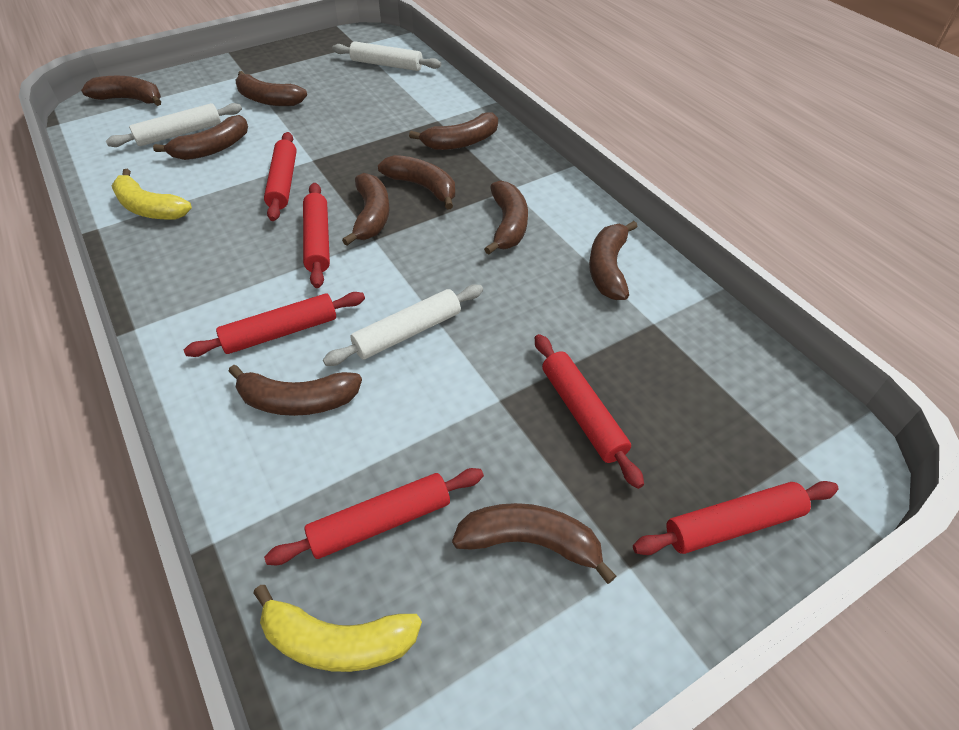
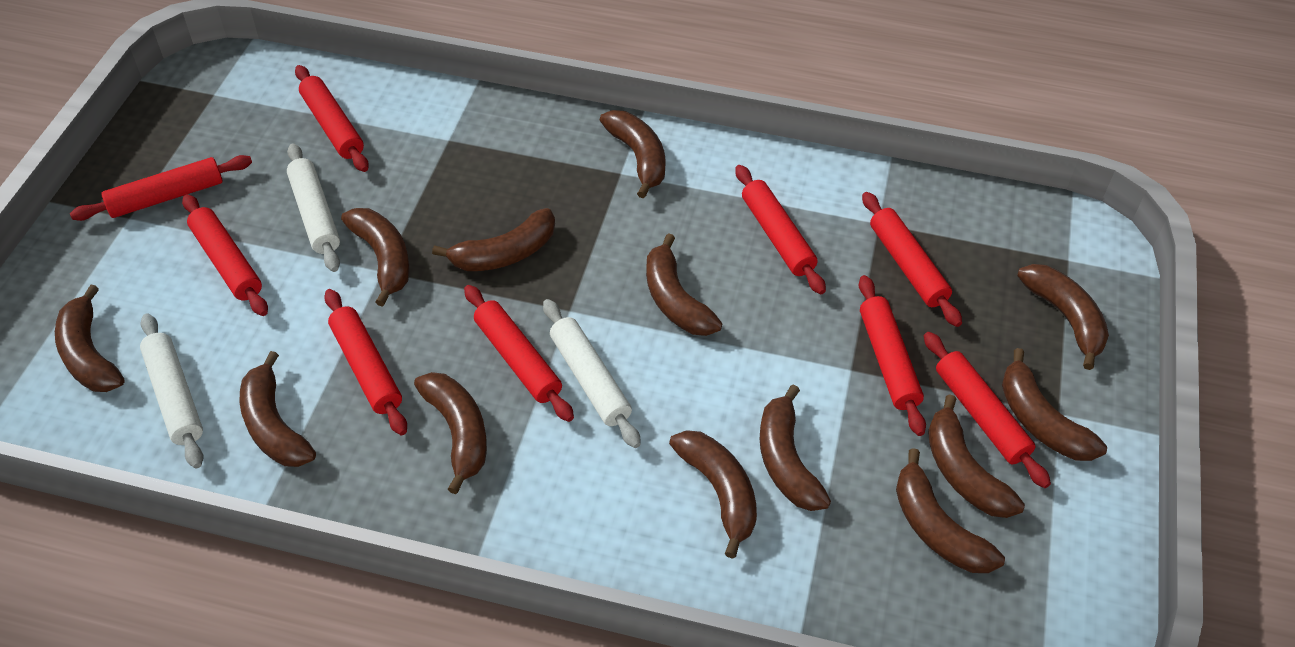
brown banana: [81,76,161,106] [153,115,248,160] [228,365,362,416] [236,71,307,106] [342,173,390,246] [378,155,455,209] [409,112,498,150] [452,503,616,584] [484,180,528,254] [589,221,638,300] = 10 -> [55,284,125,392] [240,351,316,467] [341,208,410,307] [414,372,487,494] [432,208,555,271] [600,110,666,198] [646,233,722,336] [669,430,757,559] [759,384,831,511] [896,448,1005,573] [928,394,1025,518] [1002,348,1107,461] [1017,264,1109,370] = 13
red rolling pin: [184,292,365,357] [264,132,297,221] [264,468,484,565] [303,183,330,288] [535,334,644,489] [633,481,839,555] = 6 -> [70,155,252,221] [182,194,268,316] [295,65,369,172] [324,289,407,435] [464,285,574,422] [735,165,826,294] [859,275,926,436] [862,192,962,327] [924,332,1051,488] = 9
yellow banana: [112,169,192,220] [253,585,422,672] = 2 -> none = 0

